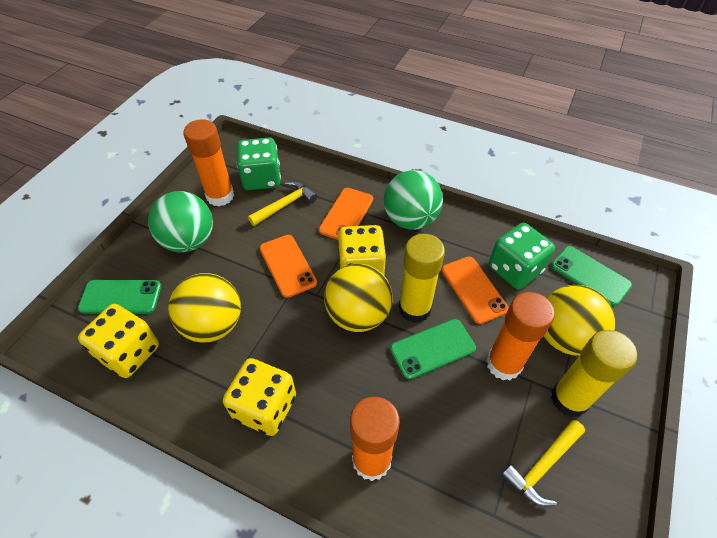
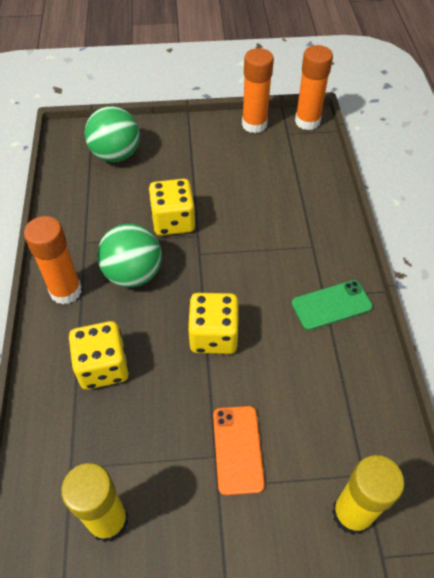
green dice: [237,138,281,190] [489,223,555,289] = 2 -> none = 0
green phone: [78,280,161,314] [390,319,476,379] [551,246,632,306] = 3 -> [292,280,373,330] = 1
orange phone: [260,235,317,298] [319,188,373,240] [442,257,509,324] = 3 -> [213,406,265,495] = 1
yellow ball: [168,273,241,343] [324,264,393,332] [544,285,616,356] = 3 -> none = 0
yellow hammer: [248,181,317,226] [501,420,585,507] = 2 -> none = 0

